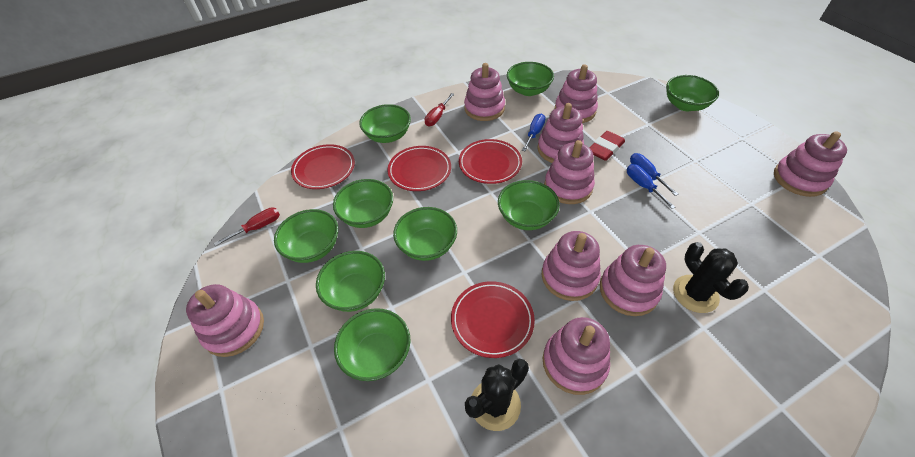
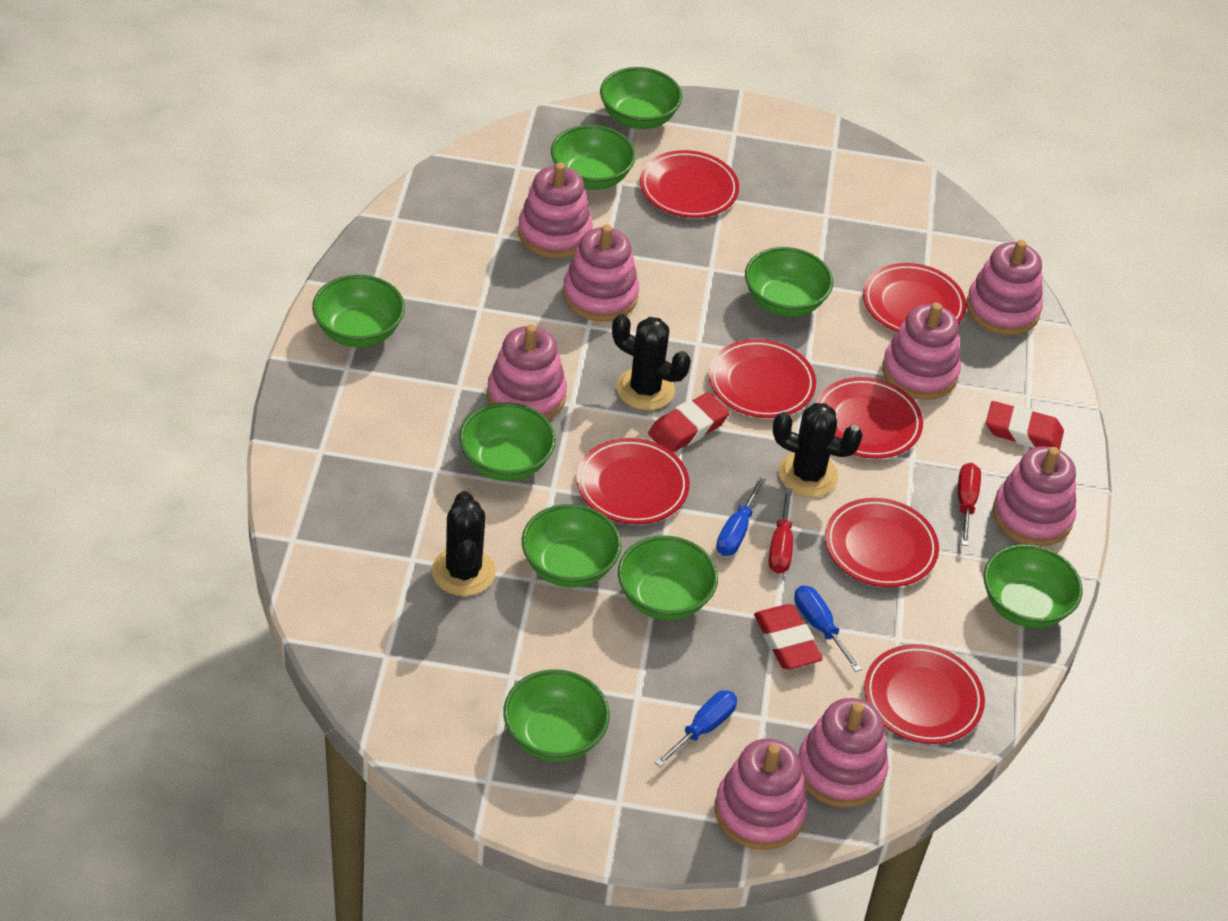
black cactus: [465,359,529,431] [673,242,749,313] = 2 -> [432,491,496,596] [612,314,691,410] [773,403,863,497] = 3
pink stacking toy: [186,284,264,357] [464,63,505,121] [537,103,584,163] [542,231,601,301] [543,317,610,395] [544,140,595,204] [555,64,598,123] [600,245,666,316] [774,131,847,197] = 9 -> [487,325,567,420] [518,162,592,258] [563,225,639,322] [715,739,808,850] [798,698,889,808] [882,302,961,400] [966,240,1043,335] [993,446,1076,547] = 8
red eraser: [589,131,625,161] = 1 -> [648,392,730,452] [754,604,823,669] [986,401,1064,450] = 3
red plate: [291,144,355,189] [387,146,451,191] [451,281,535,358] [459,139,522,184] = 4 -> [577,438,690,524] [640,150,739,218] [709,339,816,418] [816,377,923,458] [825,498,939,587] [863,263,966,332] [864,644,985,744] = 7

